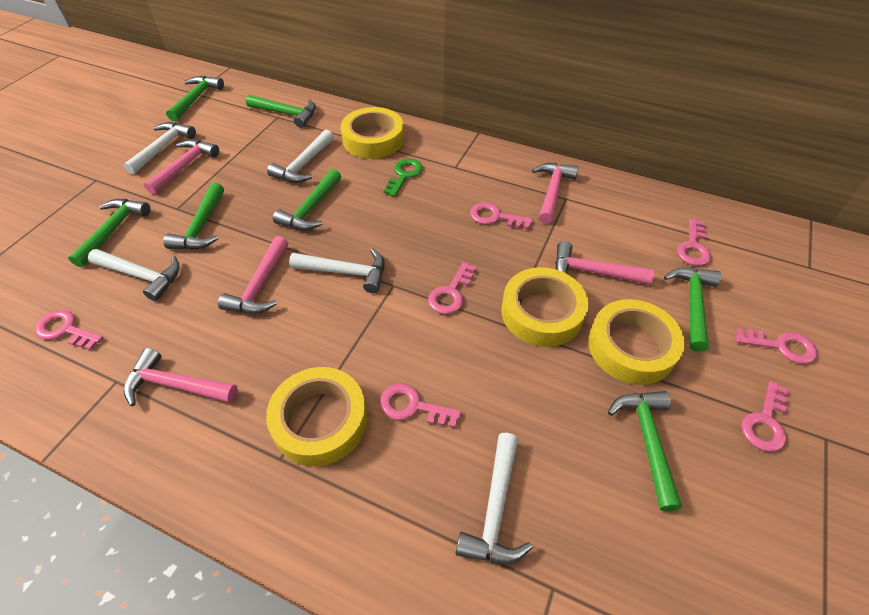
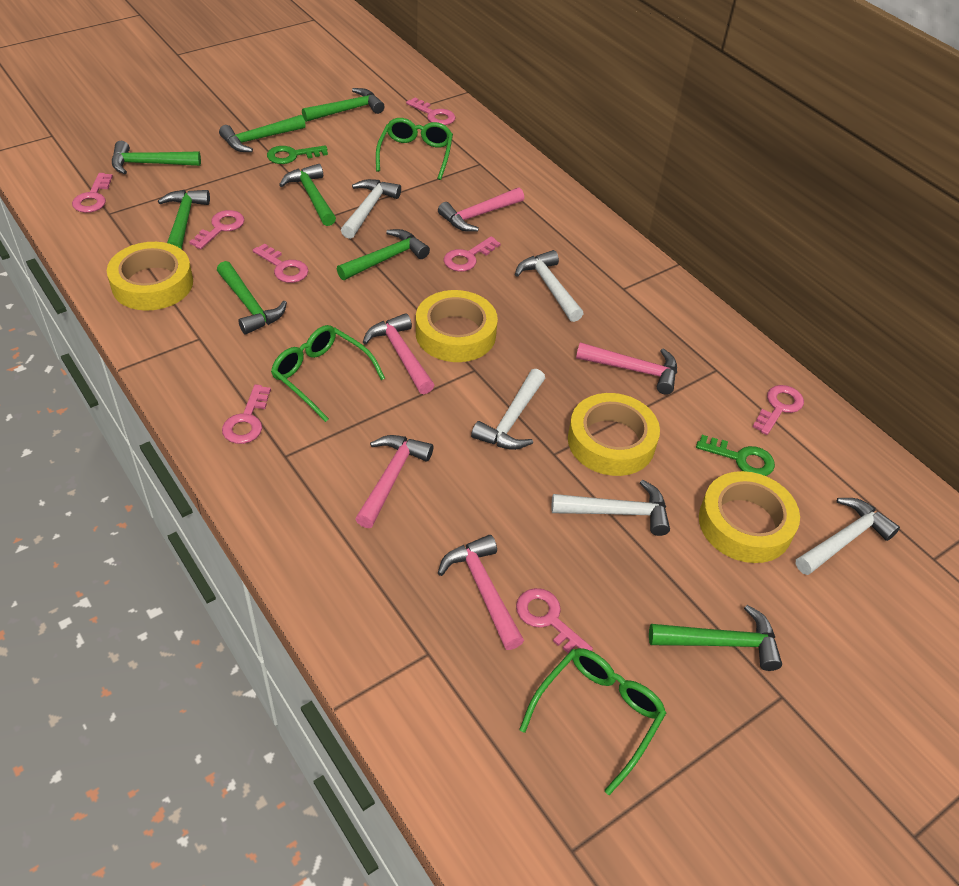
green glasses: none = 0 -> [271,325,385,422] [376,118,453,180] [519,648,666,795] = 3
green hammer: [68,199,151,267] [163,183,224,250] [166,76,224,121] [246,95,316,128] [273,169,341,230] [608,391,682,511] [664,267,721,352] = 7 -> [112,141,201,174] [158,190,210,249] [217,261,287,334] [219,115,306,152] [279,164,336,226] [302,88,385,122] [337,229,430,280] [649,605,782,671] = 8
green key: [383,158,423,197] = 1 -> [267,145,328,164] [696,435,775,476] = 2
pink key: [35,310,104,350] [380,383,461,428] [428,262,476,314] [470,202,533,229] [677,218,711,266] [736,328,817,364] [741,381,789,452] = 7 -> [72,173,113,213] [189,210,245,249] [222,384,271,444] [253,243,309,283] [406,98,456,125] [444,236,501,272] [516,588,593,653] [752,385,804,435] = 8

